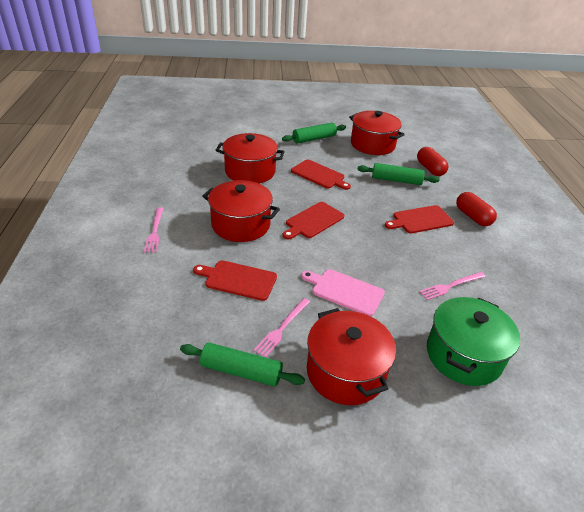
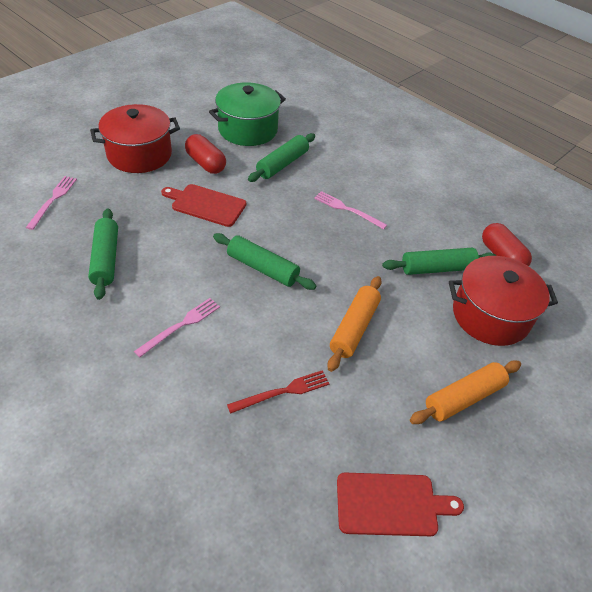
green rolling pin: [180,342,305,387] [282,123,346,144] [357,163,440,185] = 3 -> [88,209,118,300] [213,233,316,290] [248,133,315,182] [382,248,496,275] = 4
orange rolling pin: none = 0 -> [328,276,382,372] [410,360,521,424] = 2
pink cutting board: [301,269,385,316] = 1 -> none = 0
red cutting board: [193,260,277,301] [283,202,344,239] [291,160,351,190] [385,205,454,234] = 4 -> [161,184,246,227] [337,472,464,536] = 2
red fork: none = 0 -> [227,370,329,414] = 1
red pot: [202,180,280,242] [216,133,285,184] [307,308,396,405] [349,111,405,155] = 4 -> [90,104,180,173] [449,256,558,346] = 2

